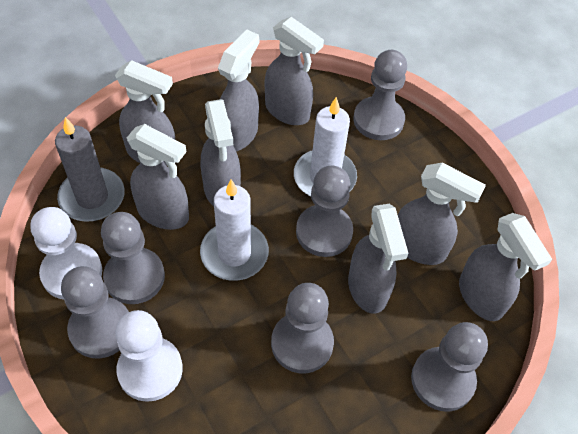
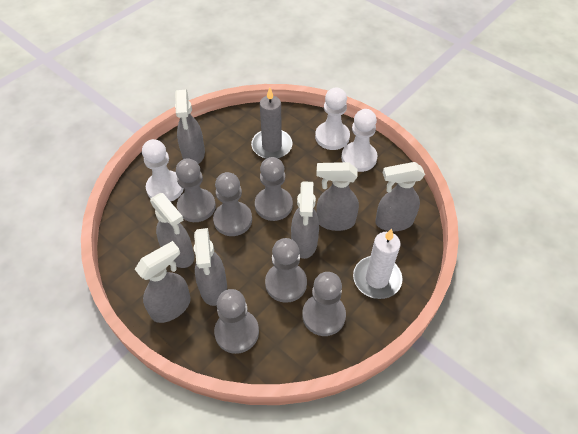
grey spray bottle: [115,60,176,166] [127,124,189,230] [201,99,241,206] [218,30,259,152] [265,17,324,125] [348,204,408,314] [398,163,486,265] [459,213,552,321] = 8 -> [135,241,191,323] [150,193,194,268] [175,90,205,164] [194,228,227,306] [291,181,319,259] [316,162,359,231] [375,162,425,231] = 7
white candle: [200,180,269,281] [294,97,357,196] = 2 -> [353,228,403,299] = 1
white pawn: [30,207,102,300] [116,310,183,402] = 2 -> [142,139,184,202] [315,87,350,150] [341,109,378,172] = 3

